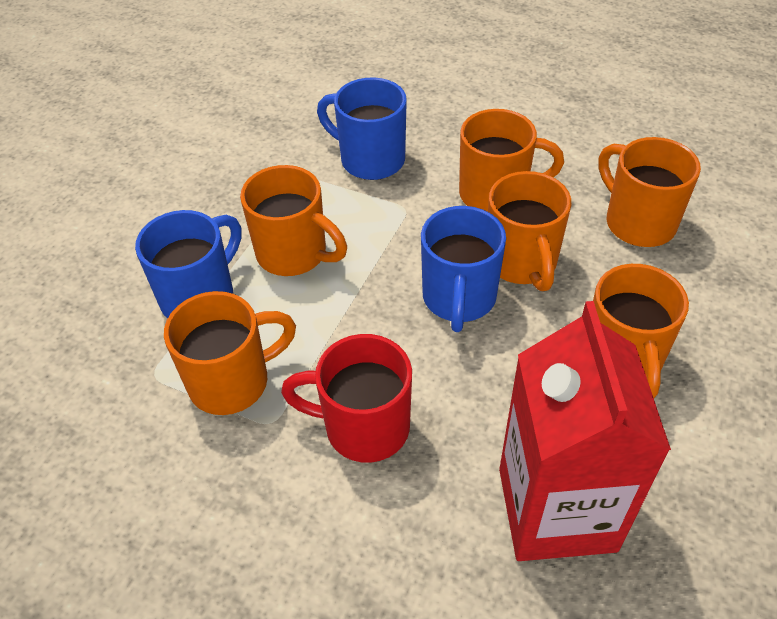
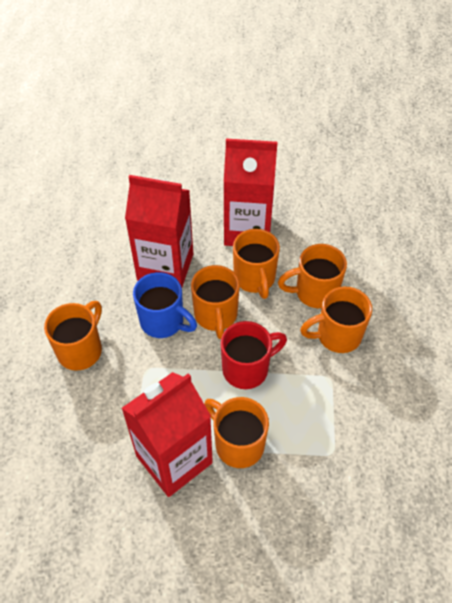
blue mug: [135,210,241,318] [317,78,407,180] [421,206,506,332] = 3 -> [133,272,197,338] = 1
red carton: [499,301,671,561] = 1 -> [121,372,213,497] [125,175,193,288] [224,138,278,246] = 3

